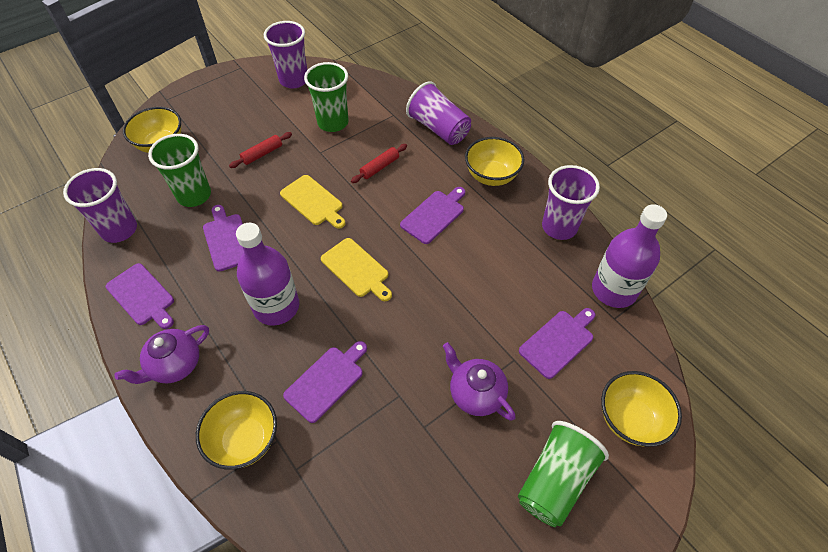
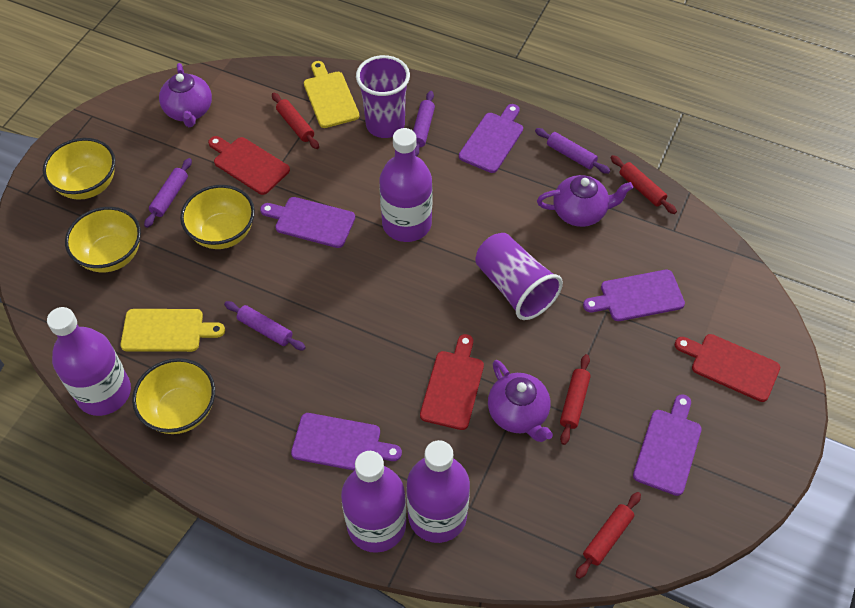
green cup: [148,134,211,207] [304,62,348,132] [518,421,609,527] = 3 -> none = 0
purple bottle: [236,223,299,326] [592,204,667,308] = 2 -> [47,307,131,416] [341,451,406,553] [379,128,432,242] [406,440,470,543] = 4
purple cup: [63,168,137,243] [264,21,307,88] [406,81,471,145] [542,165,600,240] = 4 -> [356,55,410,138] [475,233,563,320] = 2
purple rolling pin: none = 0 -> [144,158,192,228] [224,301,306,350] [413,91,435,156] [535,128,610,174] = 4
purple teapot: [114,325,209,384] [443,342,516,421] = 2 -> [159,63,212,127] [488,360,553,442] [537,175,633,227] = 3
red cutting board: none = 0 -> [208,136,290,195] [420,334,484,430] [675,334,780,402] = 3
red rolling pin: [229,132,292,168] [351,144,407,183] = 2 -> [272,93,319,149] [560,354,591,445] [576,492,641,579] [611,155,677,214] = 4

